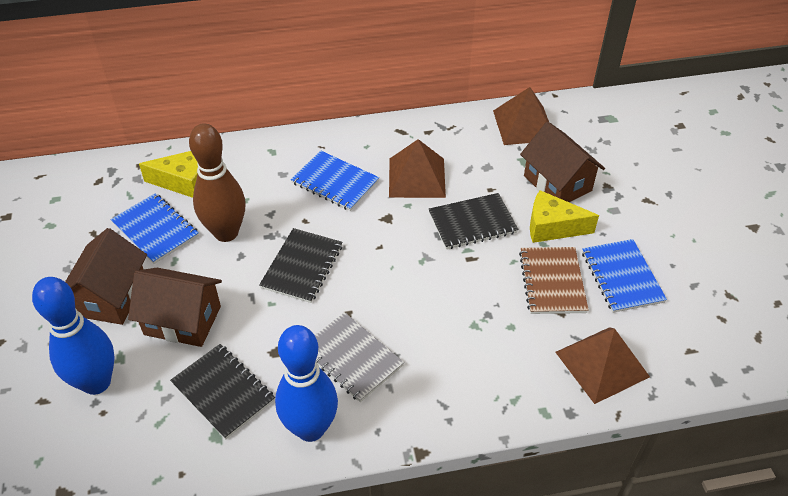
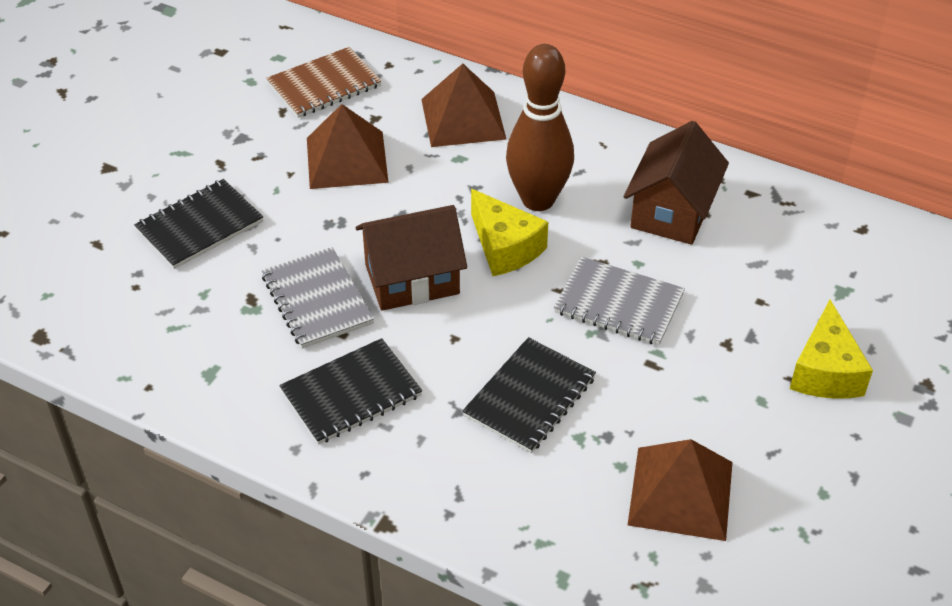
blue bowling pin: [32,277,115,395] [275,325,338,442] = 2 -> none = 0
blue notebook: [110,193,199,264] [291,151,379,211] [582,239,667,313] = 3 -> none = 0
brown house: [65,228,147,325] [128,268,222,347] [520,122,605,202] = 3 -> [356,205,467,311] [624,121,729,245] = 2
grey notebook: [315,312,404,402] = 1 -> [262,247,374,349] [554,257,685,345] = 2

